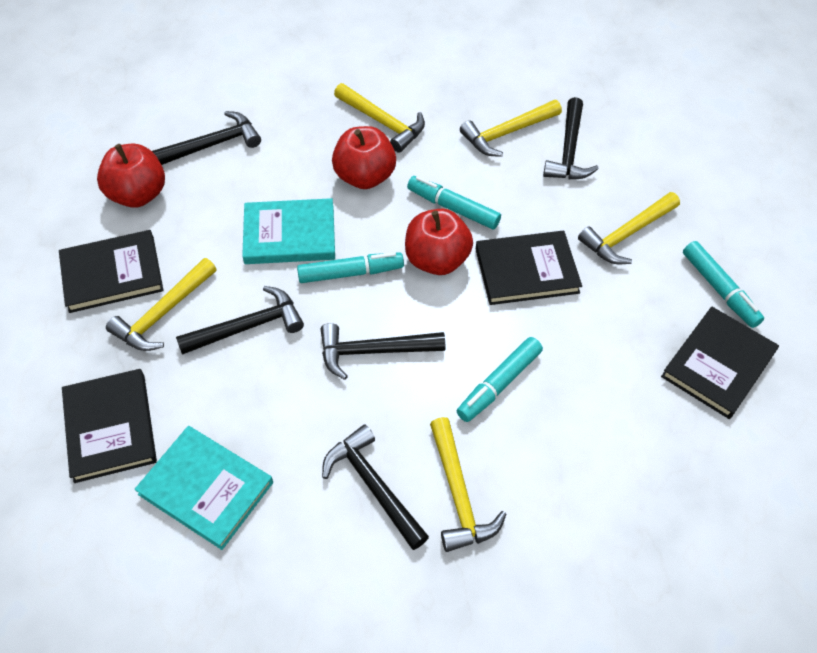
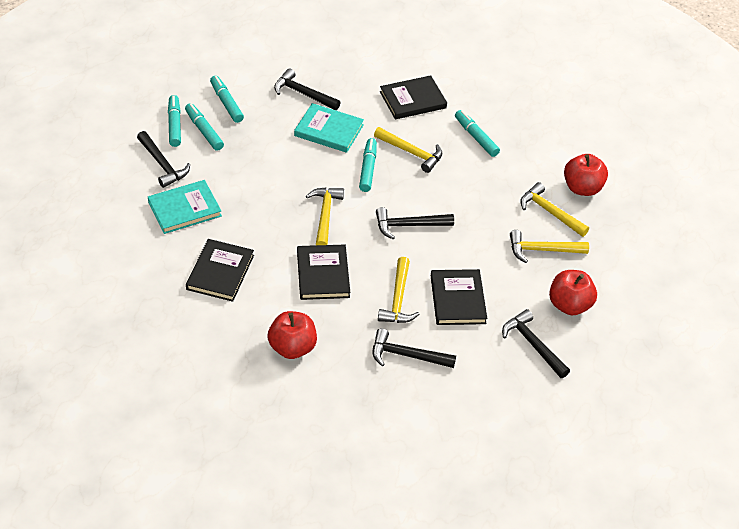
turquoise marker: [297,252,404,283] [407,176,501,229] [457,337,543,422] [683,241,764,328] = 4 -> [168,95,181,147] [185,103,224,151] [210,76,244,123] [359,138,377,192] [455,110,500,157] = 5

